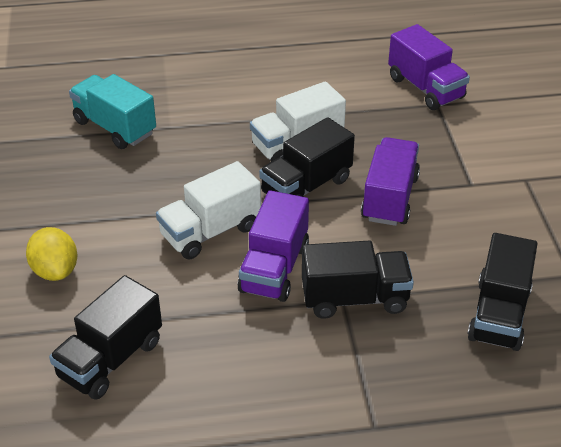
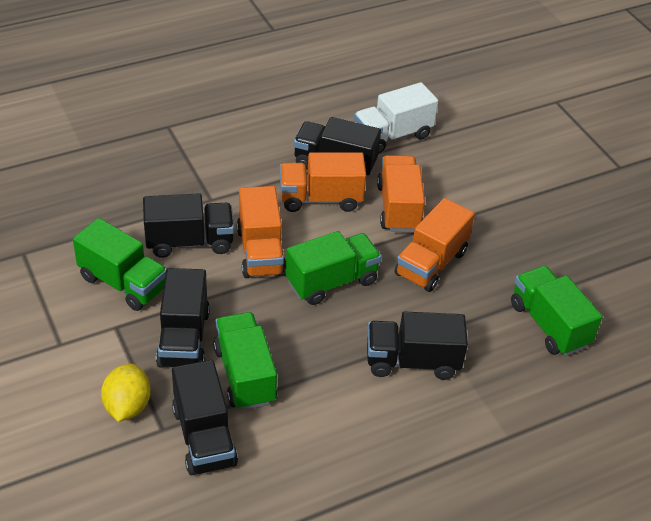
black truck: [49,275,162,400] [259,117,355,197] [302,241,414,319] [467,233,537,351] = 4 -> [143,193,234,258] [156,268,210,368] [172,360,238,475] [294,117,381,177] [367,312,468,380] = 5
green truck: none = 0 -> [73,218,167,311] [213,312,277,410] [285,231,382,305] [511,266,602,356] = 4
orange truck: none = 0 -> [237,186,286,278] [280,152,366,212] [377,155,425,232] [395,198,475,292] = 4
purple truck: [238,190,309,302] [361,137,420,226] [388,24,470,110] = 3 -> none = 0
turquoise truck: [69,74,156,149] = 1 -> none = 0
white truck: [156,161,261,259] [250,81,346,162] = 2 -> [354,82,438,154] = 1

